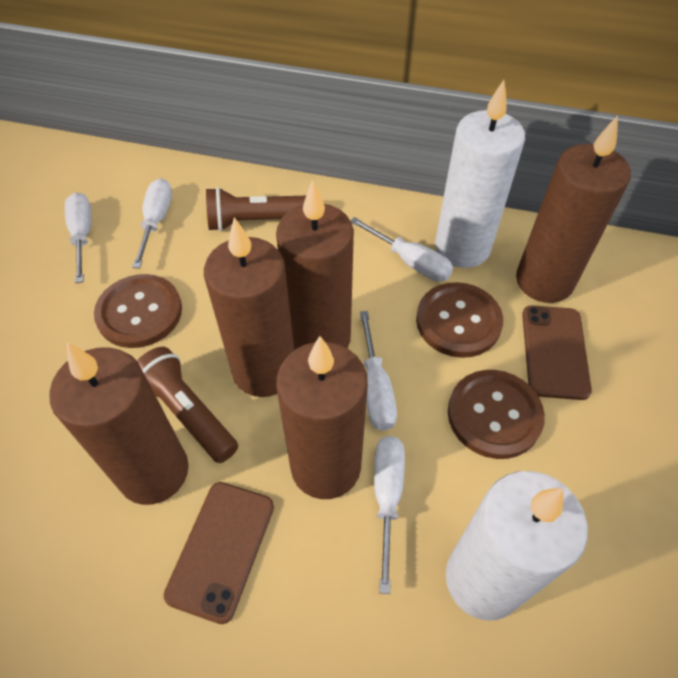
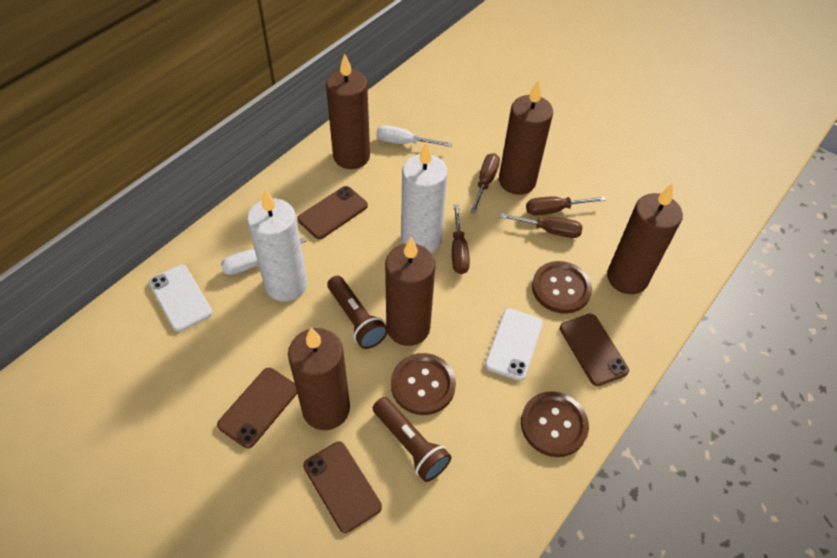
brown phone: [163,482,274,624] [522,305,592,400] = 2 -> [217,368,297,448] [298,186,368,239] [303,441,382,533] [560,314,629,386] = 4
brown screwdriver: none = 0 -> [452,204,470,274] [470,153,500,213] [499,213,583,238] [526,196,606,216] = 4
white phone: none = 0 -> [149,265,213,332] [485,309,543,381] = 2
white screwdriver: [65,192,91,283] [132,178,172,268] [351,217,453,282] [360,311,397,431] [374,436,405,594] = 5 -> [221,237,306,275] [377,125,452,147] = 2

